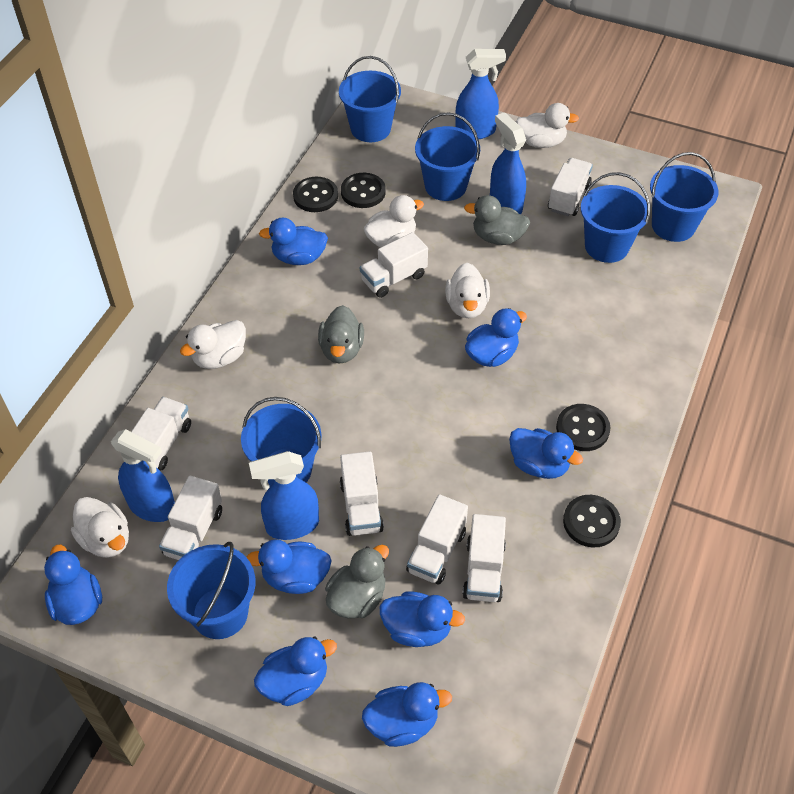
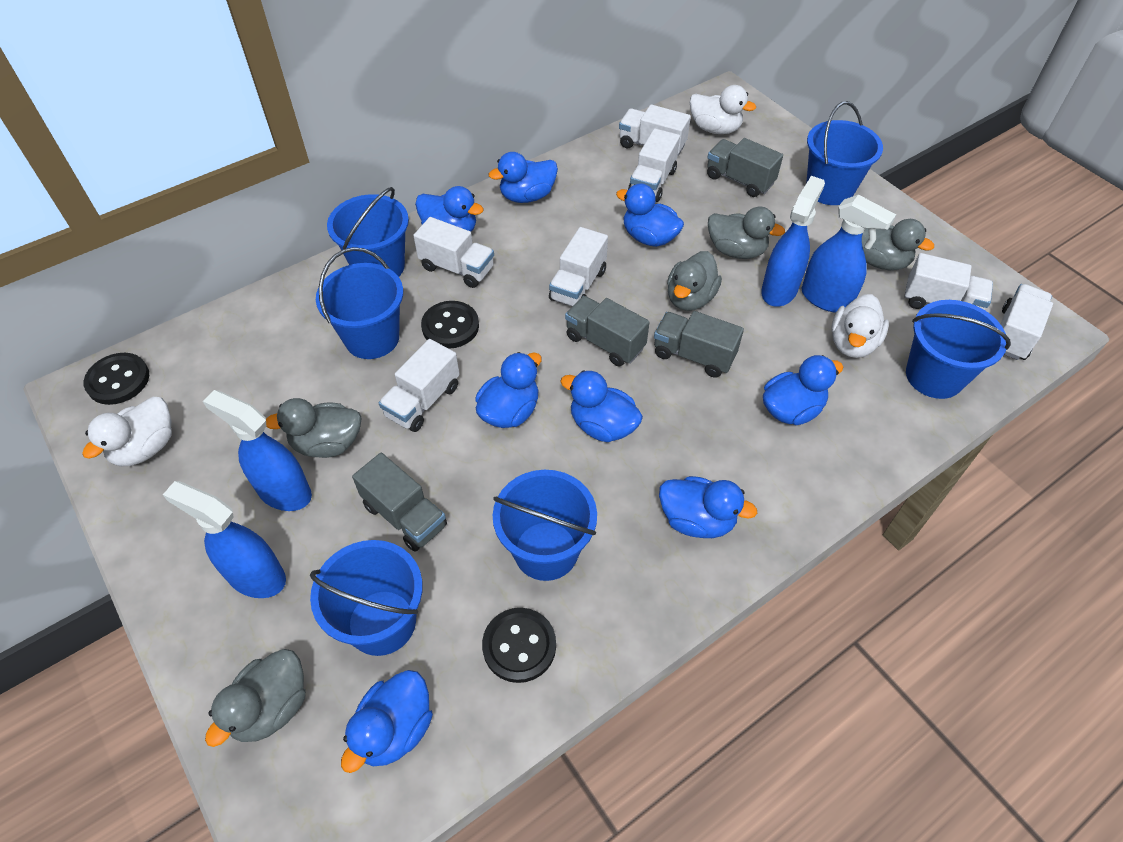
black button: [293,177,338,212] [341,173,386,208] [556,404,611,451] [563,495,621,547] = 4 -> [84,353,149,405] [421,301,479,349] [482,608,556,683] = 3
grey duck: [318,305,364,364] [325,545,389,619] [464,195,530,245] = 3 -> [205,649,306,747] [266,398,361,458] [667,251,722,311] [708,206,785,259] [862,219,934,270] = 5
grey truck: none = 0 -> [352,453,447,552] [565,296,650,366] [654,311,744,378] [707,138,783,197] = 4
white duck: [71,497,129,558] [180,320,246,369] [364,195,424,247] [445,263,490,318] [516,103,579,148] = 5 -> [82,397,172,466] [690,85,756,134] [831,294,889,358] = 3

